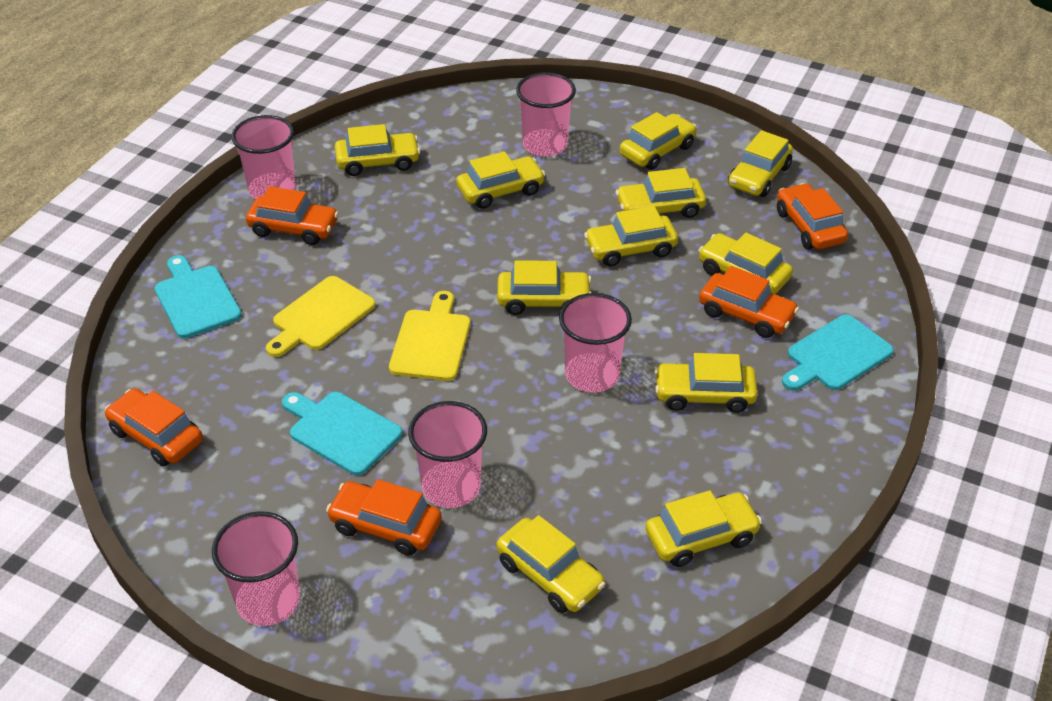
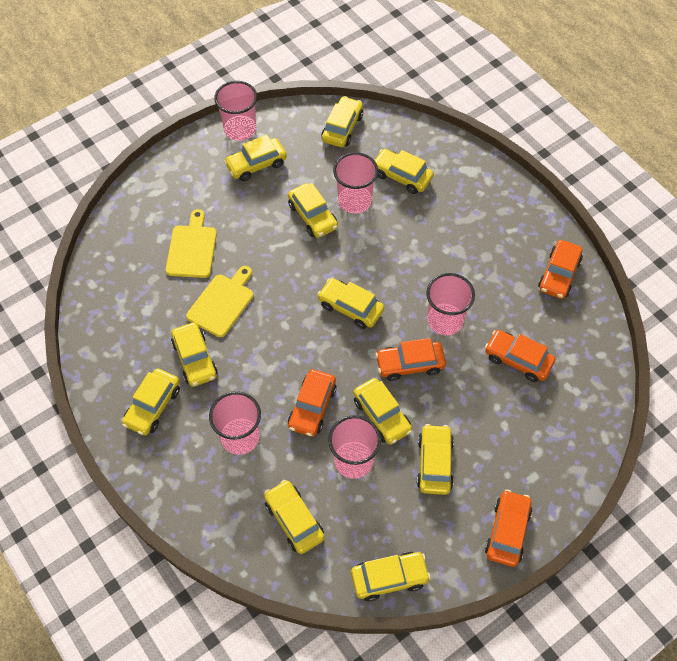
turquoise cutting board: [155,255,242,338] [282,392,402,476] [782,315,894,391] = 3 -> none = 0

